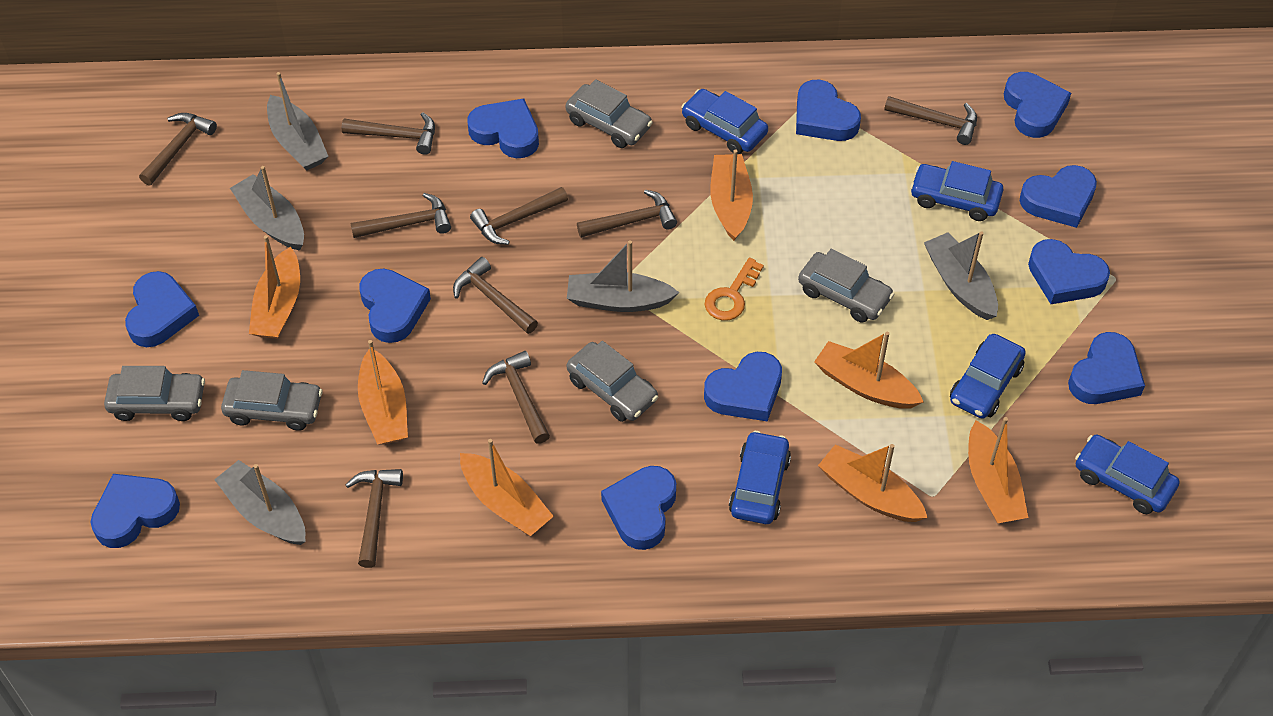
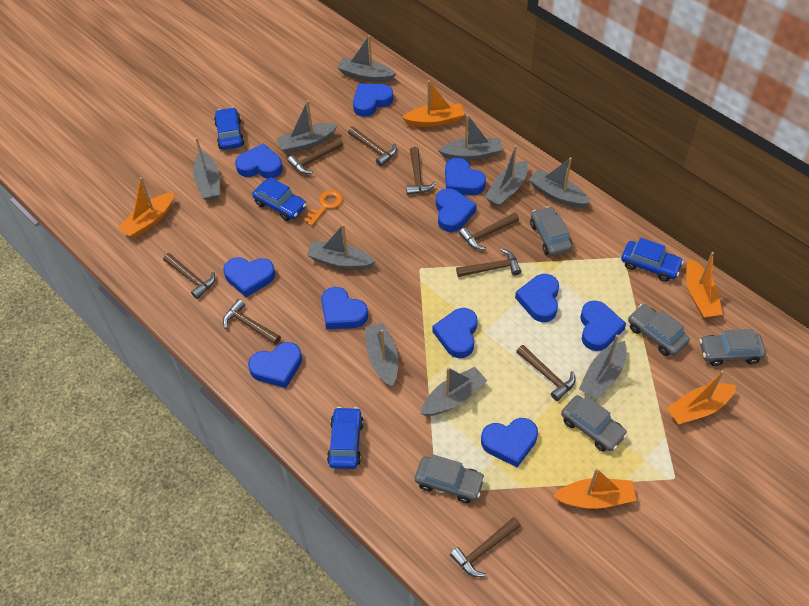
blue car: [681,89,768,154] [729,431,791,524] [910,161,1003,221] [950,334,1026,419] [1075,435,1179,514] = 5 -> [214,107,245,150] [252,177,307,221] [327,407,364,469] [621,238,684,282] = 4
grey boat: [214,460,305,545] [230,166,304,251] [267,72,328,171] [567,240,679,312] [924,231,998,320] = 5 -> [193,138,220,201] [276,100,337,153] [307,224,376,270] [337,35,396,82] [365,323,398,387] [420,367,487,416] [438,114,502,161] [485,145,528,207] [529,157,590,208] [579,335,627,399] = 10
orange boat: [249,235,300,339] [358,340,408,445] [460,439,554,536] [710,150,753,241] [814,332,924,409] [818,444,928,522] [968,417,1028,523] = 7 -> [118,177,174,238] [402,80,464,127] [553,468,637,509] [667,370,736,425] [686,252,723,318] = 5

